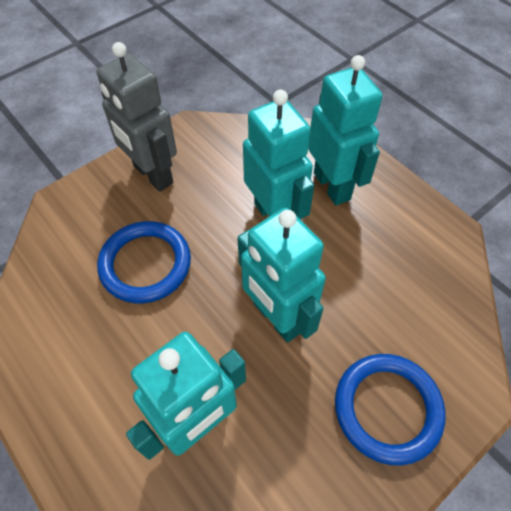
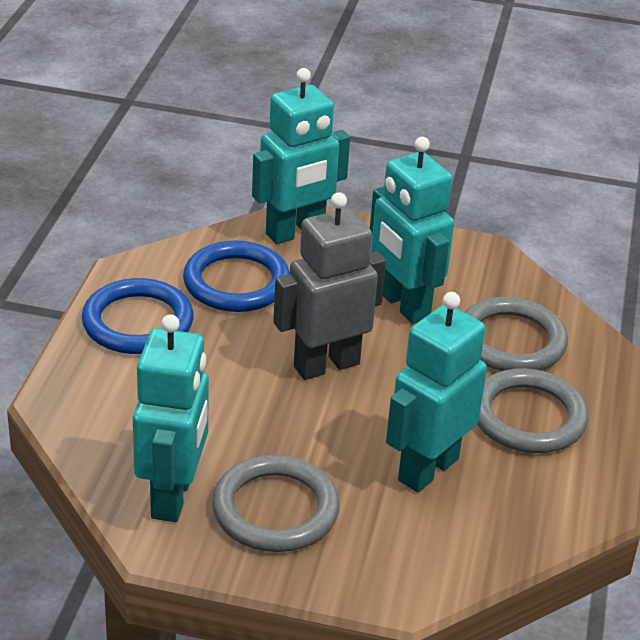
grey ring: none = 0 -> [212,455,340,552] [464,297,568,371] [477,368,589,453] = 3

